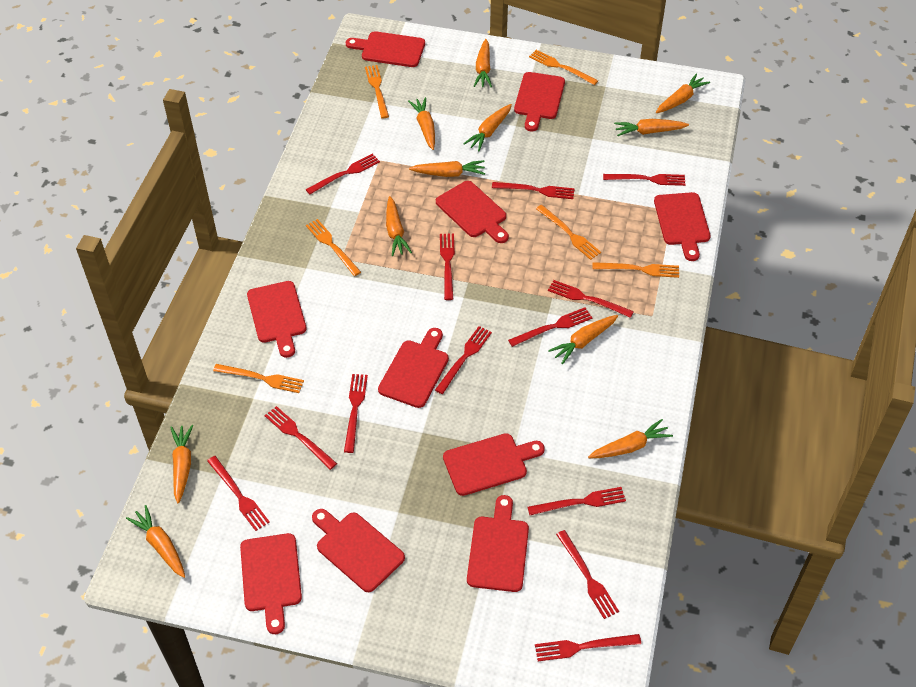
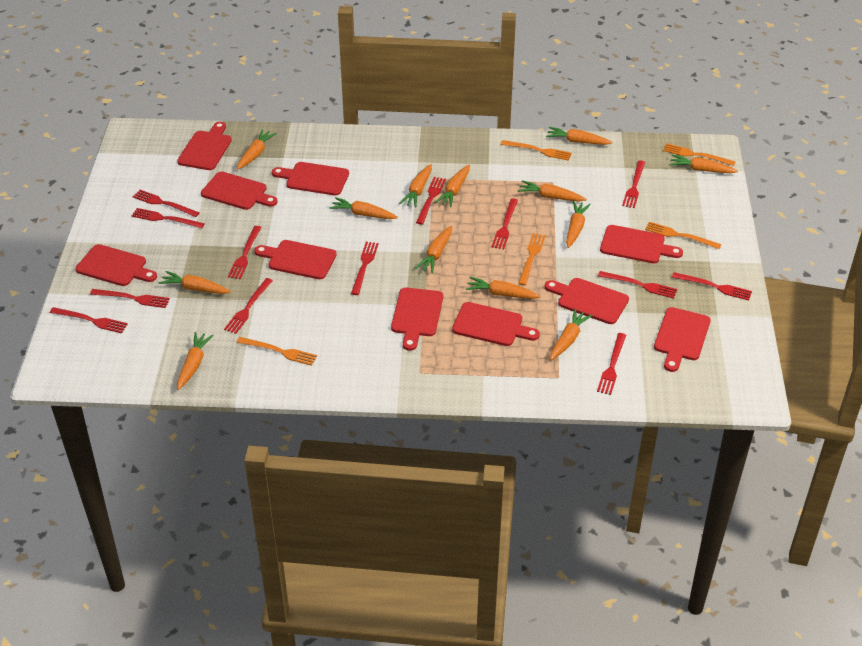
orange carrot: [126,505,185,578] [170,425,193,503] [386,196,412,256] [408,97,435,150] [409,160,485,177] [463,104,512,151] [474,39,492,87] [548,315,618,364] [588,419,673,458] [614,119,689,136] [656,73,710,113] = 11 -> [158,271,231,294] [177,332,214,390] [237,129,277,170] [329,197,398,219] [399,164,432,208] [416,226,452,273] [435,164,470,207] [466,277,541,299] [518,180,587,202] [546,127,612,145] [550,308,593,360] [566,201,591,248] [669,155,738,173] = 13
orange fork: [213,364,304,393] [306,219,361,276] [365,65,389,118] [529,50,598,85] [536,205,601,260] [593,262,679,278] = 6 -> [237,337,317,366] [501,140,572,161] [518,233,545,286] [645,222,722,249] [663,144,735,166] = 5

